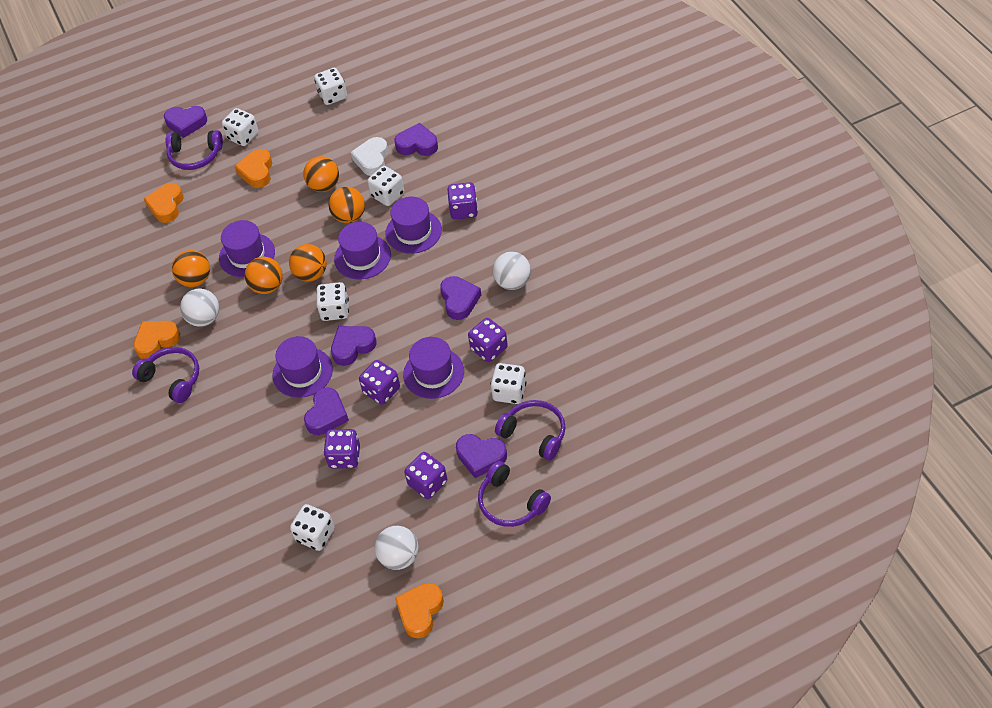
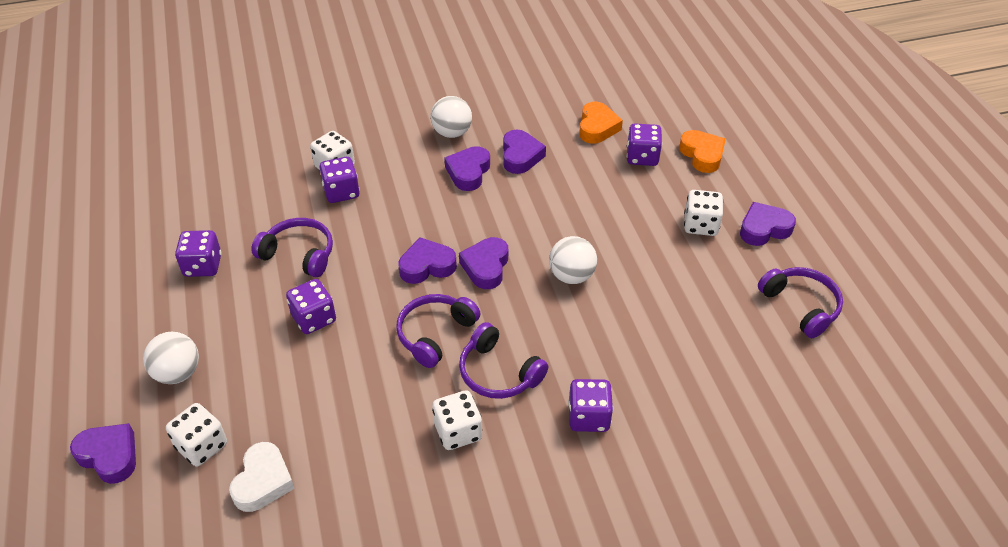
orange ball: [172,250,210,287] [245,257,283,294] [289,244,327,281] [303,156,339,192] [329,187,365,223] = 5 -> none = 0
orange heart: [133,321,180,359] [144,183,183,223] [235,149,272,188] [395,583,444,638] = 4 -> [579,102,623,144] [679,130,726,173] = 2
purple hat: [219,220,275,277] [272,336,333,398] [334,222,391,279] [385,197,442,254] [403,337,464,399] = 5 -> none = 0
white dice: [222,108,258,146] [290,504,334,551] [314,68,347,105] [316,282,349,321] [367,166,404,206] [490,363,526,404] = 6 -> [166,403,227,466] [310,131,355,170] [432,390,482,450] [684,190,723,236] = 4

